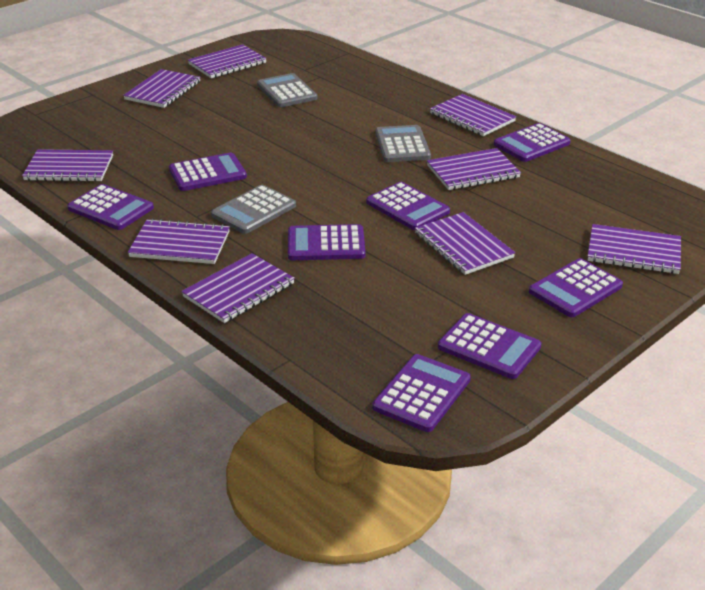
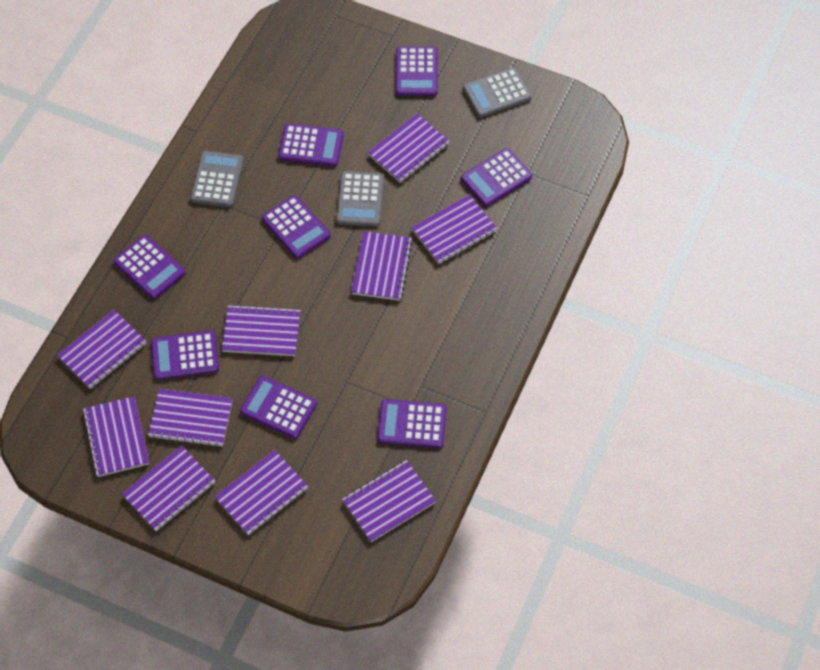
purple notebook: [22,149,113,182] [123,69,201,108] [128,219,230,264] [181,253,295,323] [188,44,267,78] [415,212,515,275] [427,148,521,190] [430,94,516,136] [588,224,681,274] = 9 -> [57,310,146,389] [82,396,149,477] [122,445,215,531] [148,389,233,447] [214,450,308,535] [222,305,301,356] [342,460,436,542] [351,231,413,301] [367,114,450,183] [411,195,497,264] = 10

